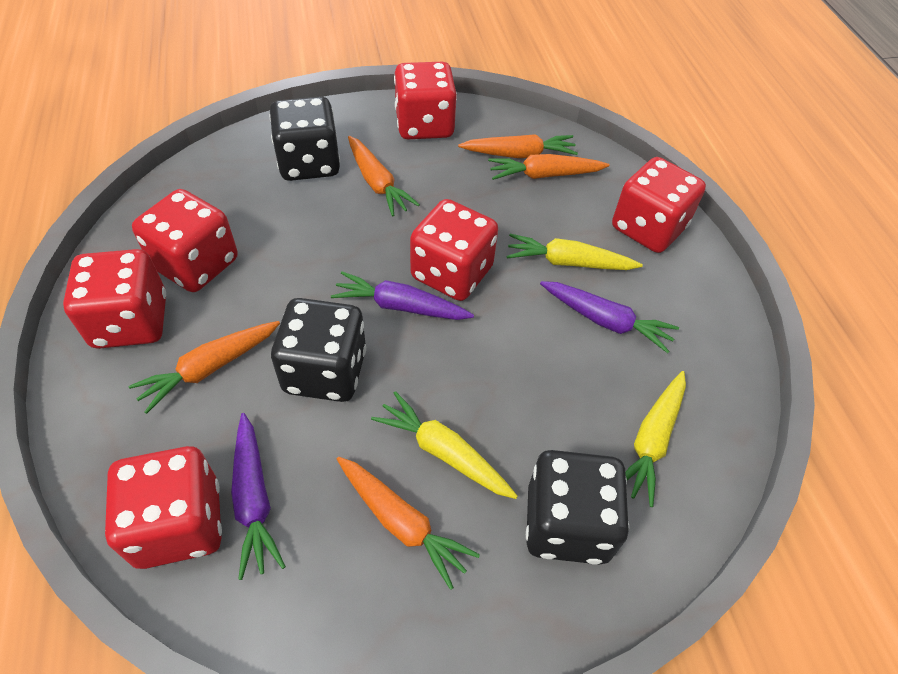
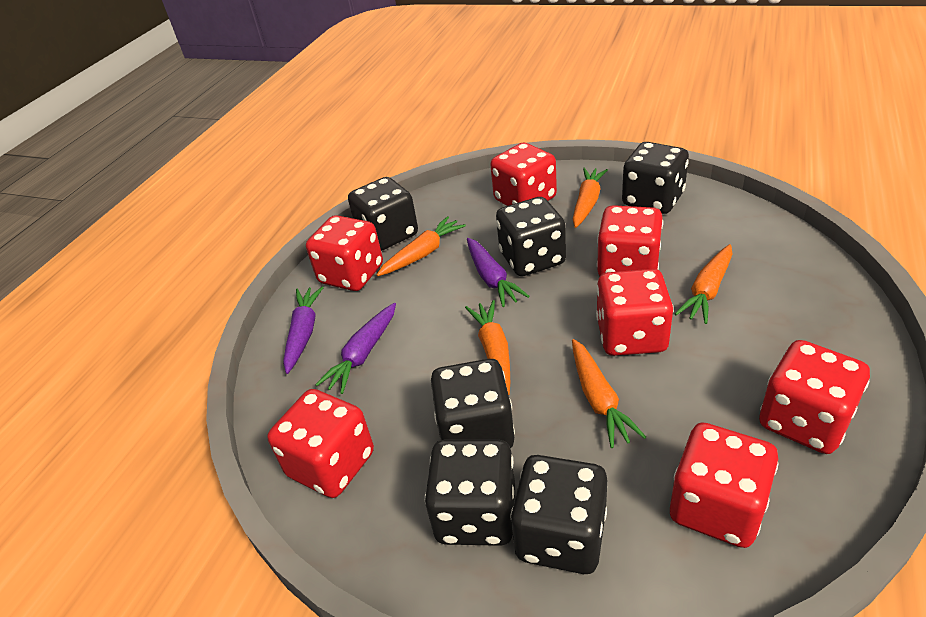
black dice: [269,97,340,181] [271,298,366,402] [526,450,629,564] = 3 -> [348,177,418,251] [425,439,515,546] [431,359,515,449] [496,197,566,276] [511,455,607,574] [622,142,689,214] = 6
red dice: [63,249,166,349] [105,446,222,569] [132,189,238,292] [394,62,457,139] [410,199,498,301] [612,157,706,253] = 6 -> [267,389,374,498] [306,215,383,291] [490,143,557,206] [596,269,674,356] [597,205,663,276] [670,423,778,548] [759,340,870,454] = 7
yellow carrot: [371,391,518,499] [507,234,643,270] [625,371,686,507] = 3 -> none = 0

